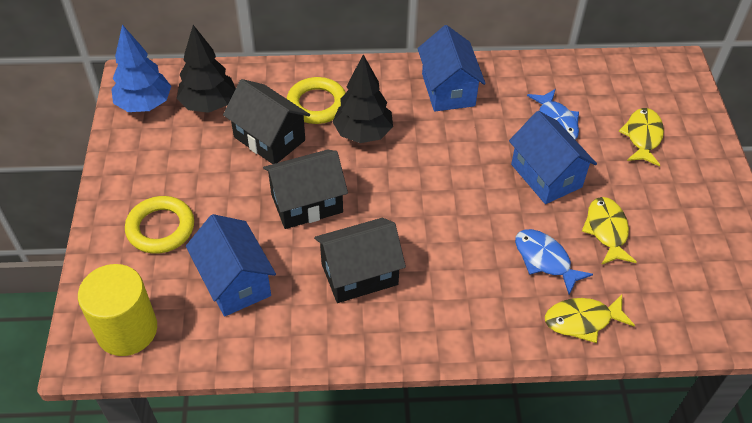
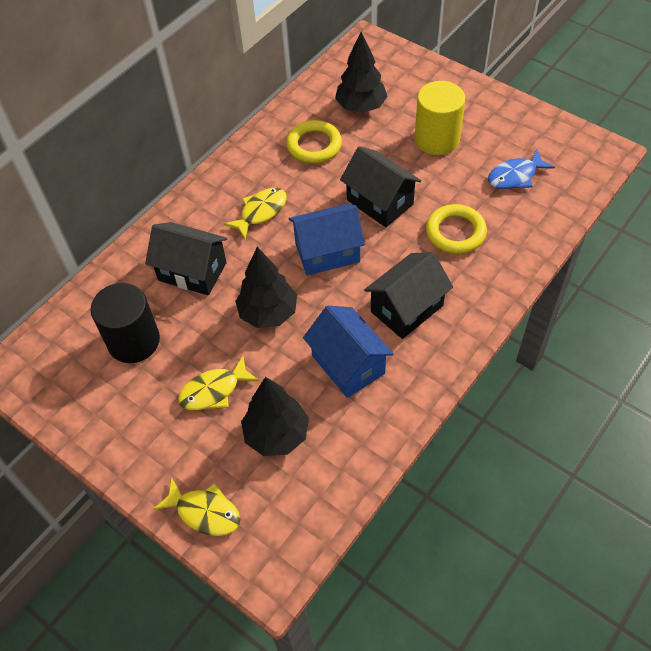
black cylinder: none = 0 -> [91,283,160,363] = 1
black tree: [177,25,236,113] [333,54,393,143] = 2 -> [235,247,297,328] [241,377,309,456] [335,32,388,113] = 3
blue fish: [515,229,593,295] [527,89,579,140] = 2 -> [488,150,555,189] = 1
blue house: [186,214,276,317] [418,25,486,112] [509,111,597,204] = 3 -> [289,204,365,276] [303,306,394,398] = 2
blue tree: [111,25,171,112] = 1 -> none = 0

